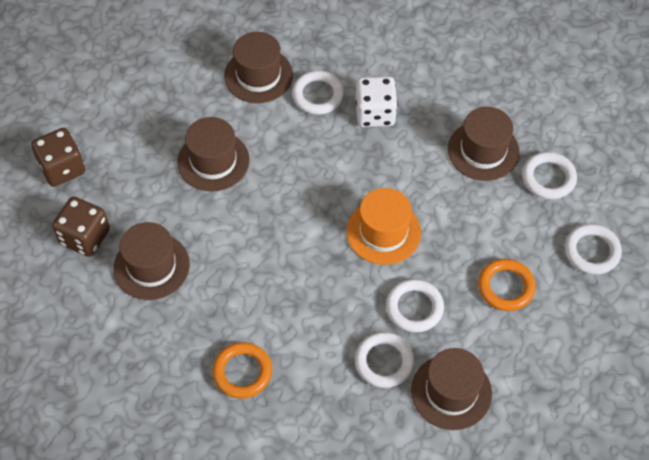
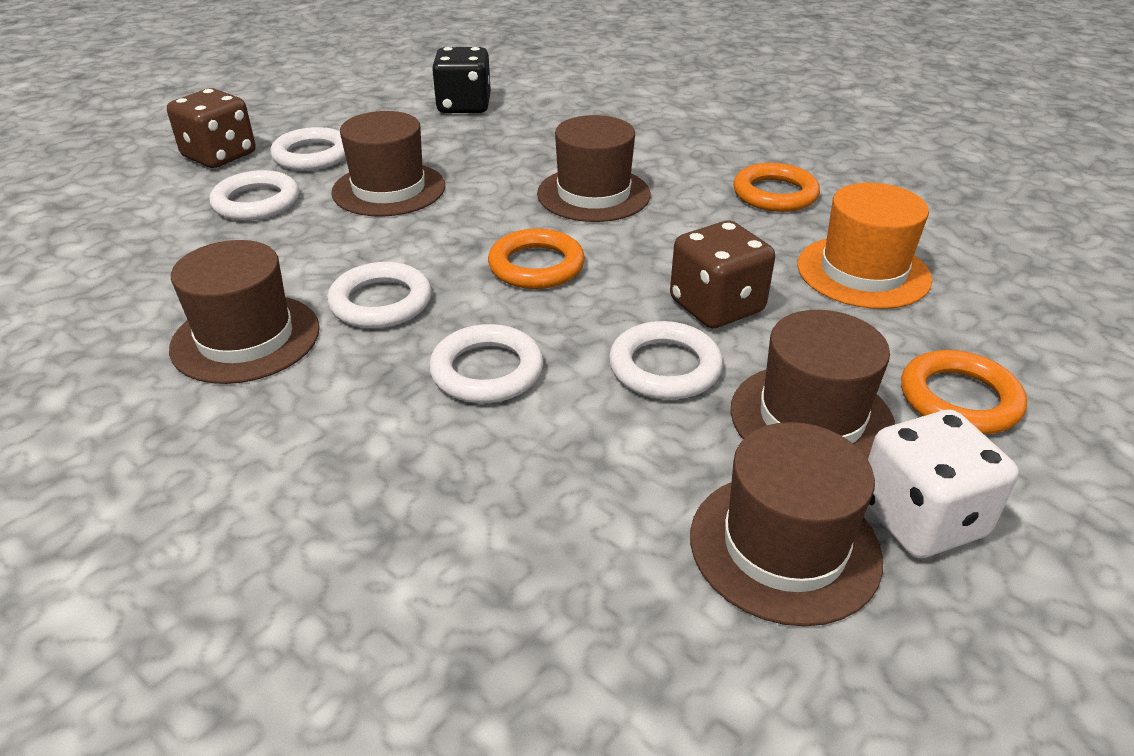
black dice: none = 0 -> [432,47,491,113] = 1
orange ring: [212,342,272,399] [478,259,536,311] = 2 -> [488,228,585,289] [733,163,820,212] [901,350,1027,434] = 3

